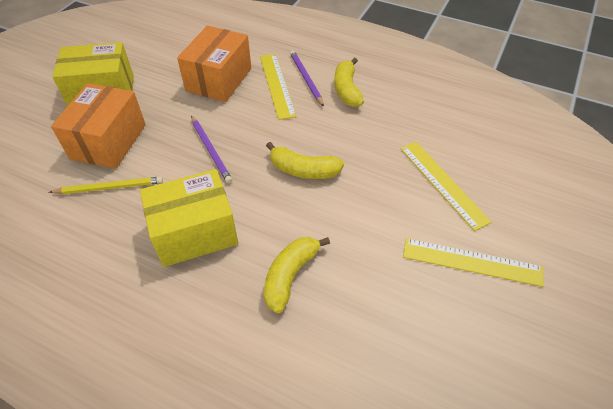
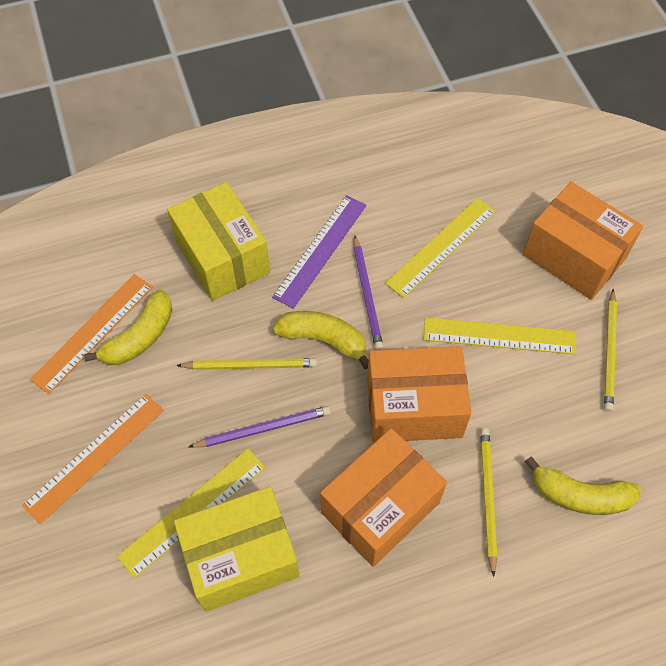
orange box: [51,83,146,169] [177,26,251,102] = 2 -> [320,428,447,567] [367,346,471,443] [523,182,643,300] = 3
orange ruler: none = 0 -> [22,394,164,524] [30,274,153,394] = 2
purple ruler: none = 0 -> [272,195,367,309] = 1
yellow pencil: [49,177,163,194] = 1 -> [176,358,317,370] [480,428,497,577] [604,289,617,412] = 3

